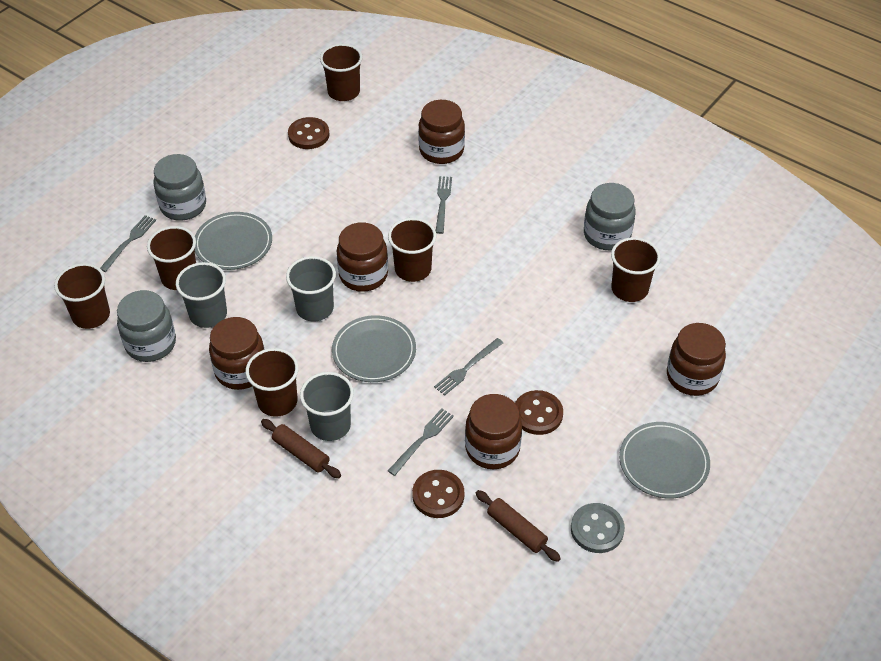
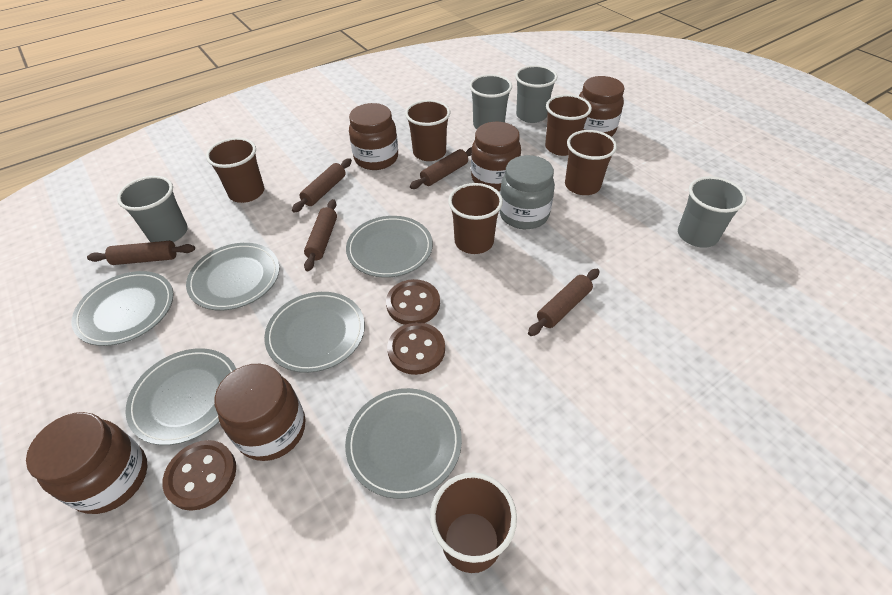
brown rolling pin: [261,419,341,478] [476,490,561,562] = 2 -> [87,241,195,265] [292,158,352,213] [304,199,337,271] [410,147,472,189] [528,269,600,336] = 5
grey button: [571,503,625,553] = 1 -> none = 0
grey cup: [176,262,227,328] [286,256,336,321] [300,372,354,441] = 3 -> [117,176,188,242] [469,74,512,129] [515,65,557,123] [678,176,747,248] = 4
grey fork: [100,215,156,272] [388,408,454,476] [434,338,503,396] [436,176,452,234] = 4 -> none = 0
grey jar: [117,290,176,362] [154,154,206,221] [584,183,636,250] = 3 -> [499,155,555,229] = 1
grey plate: [195,212,272,270] [332,315,416,382] [619,422,710,498] = 3 -> [72,271,173,346] [125,348,236,445] [186,243,280,311] [264,292,365,373] [345,388,462,499] [346,216,433,278] = 6

